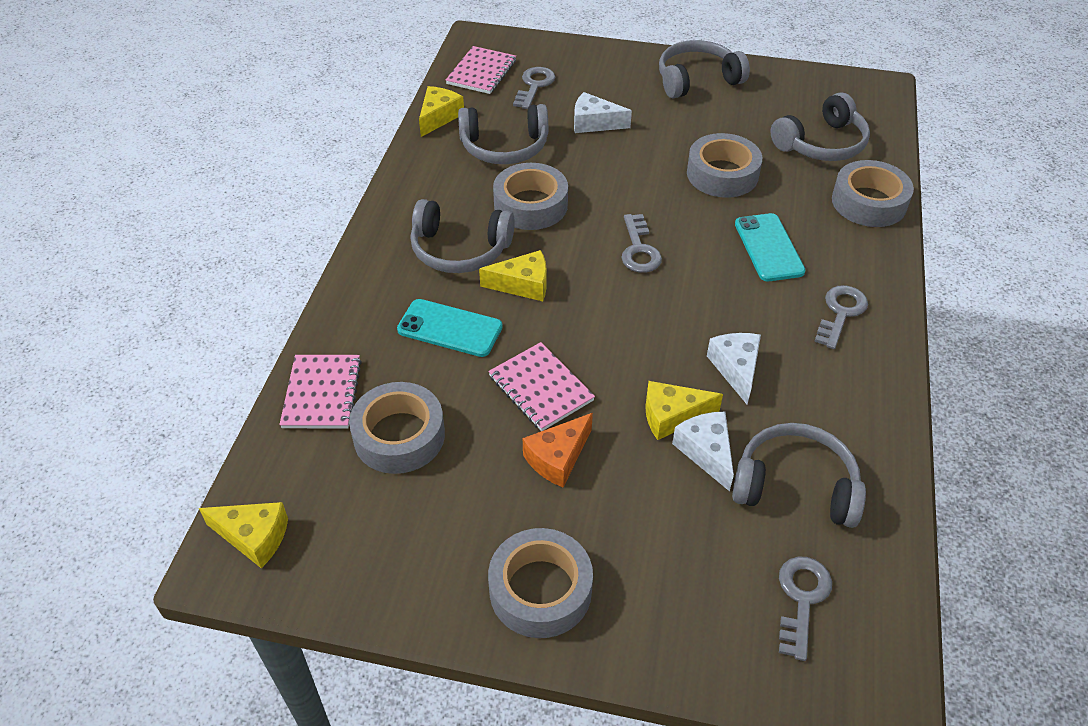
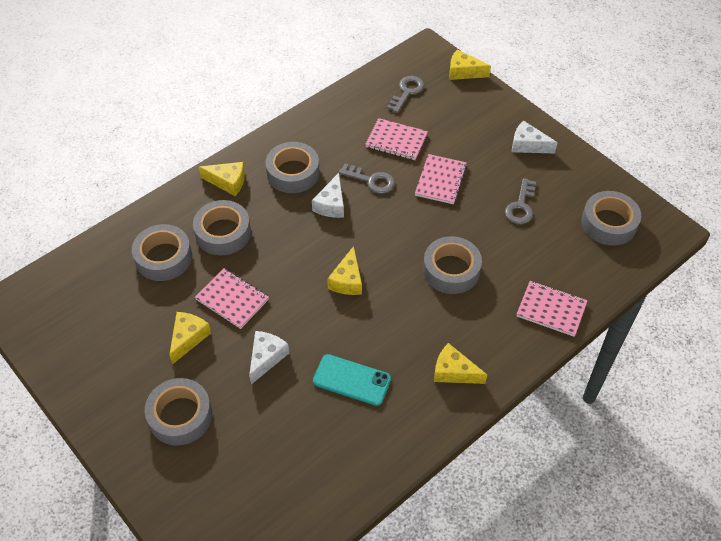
grey headphones: [410,199,515,273] [458,104,548,164] [659,40,750,98] [732,423,866,528] [770,92,870,161] = 5 -> none = 0
grey key: [513,67,555,109] [621,214,662,273] [779,556,832,661] [814,285,868,349] = 4 -> [339,164,395,194] [387,76,424,113] [505,178,536,224] = 3
grey tape: [349,382,445,474] [488,528,593,638] [493,163,568,230] [687,133,762,198] [832,160,914,227] = 5 -> [132,224,192,281] [145,378,212,446] [193,200,251,255] [265,142,319,193] [423,236,482,294] [581,191,641,246] = 6
orange cheese: [523,413,593,487] = 1 -> none = 0
pink notebook: [279,355,362,428] [446,46,516,94] [488,342,595,431] = 3 -> [195,268,269,329] [365,118,428,160] [415,154,467,204] [516,281,588,337] = 4
turquoise phone: [397,299,503,357] [735,213,806,281] = 2 -> [313,354,391,406] = 1
yellow cheese: [199,502,288,568] [419,86,464,137] [479,250,547,301] [645,381,723,440] = 4 -> [169,312,211,364] [199,162,245,196] [327,246,362,295] [434,343,487,384] [449,49,491,80] = 5

